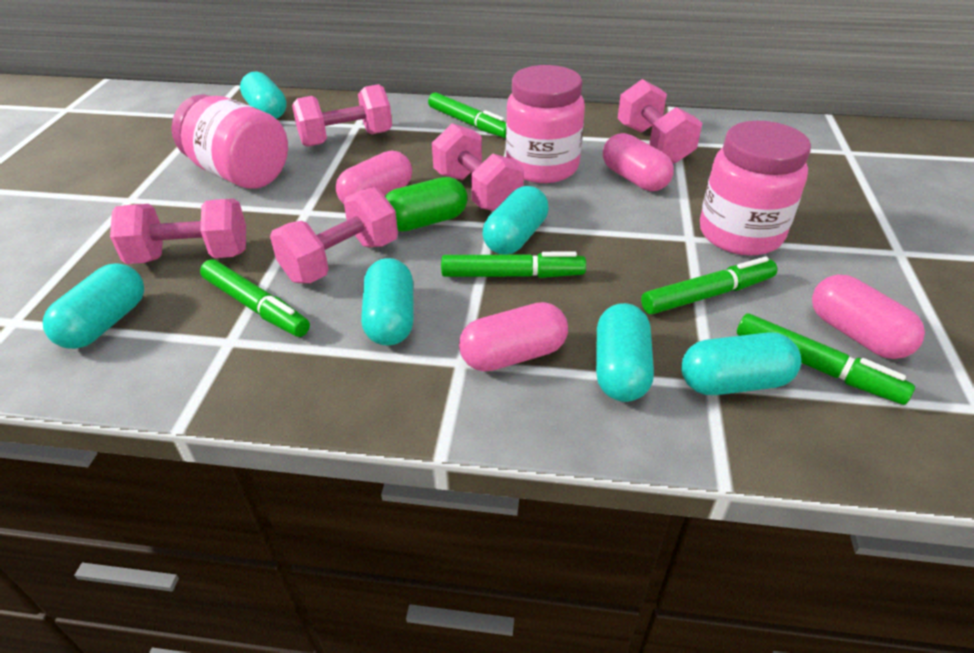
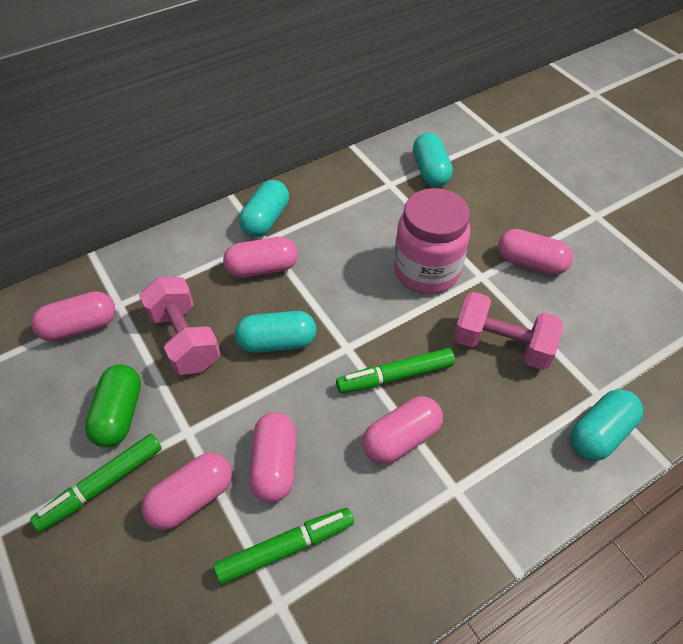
green marker: [200,259,310,337] [428,92,506,138] [441,252,586,278] [641,257,777,314] [737,313,915,405] = 5 -> [30,434,162,532] [214,508,354,585] [336,348,455,393] = 3
pink capsule: [336,150,412,204] [459,302,568,371] [603,133,674,191] [812,275,925,359] = 4 -> [31,291,116,342] [142,453,232,530] [223,237,298,278] [249,412,296,503] [362,396,443,464] [498,229,573,275] = 6
pink dumbbell: [110,198,246,264] [270,187,398,283] [292,84,392,147] [432,123,524,211] [618,79,702,164] = 5 -> [139,277,221,375] [453,292,563,370] = 2
pink jar: [172,94,288,189] [506,65,585,183] [700,121,811,256] = 3 -> [394,188,470,294] = 1
turquoise capsule: [43,263,144,349] [240,72,287,119] [361,258,414,346] [483,186,549,255] [596,303,654,402] [681,332,801,395] = 6 -> [235,311,316,353] [239,180,289,237] [413,133,453,187] [570,389,643,461] = 4

